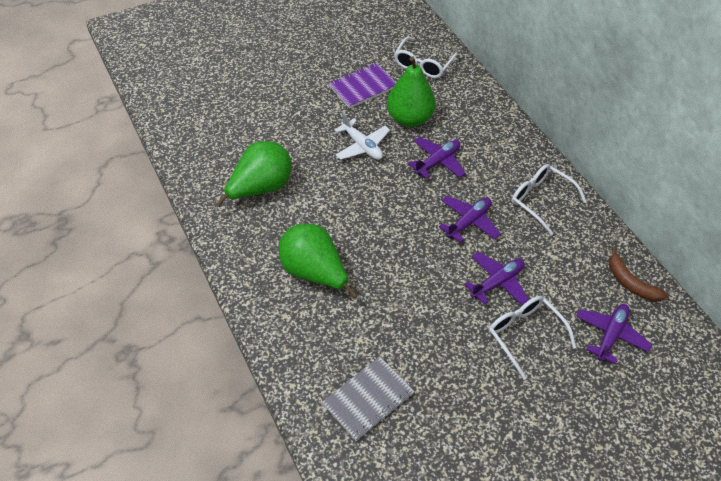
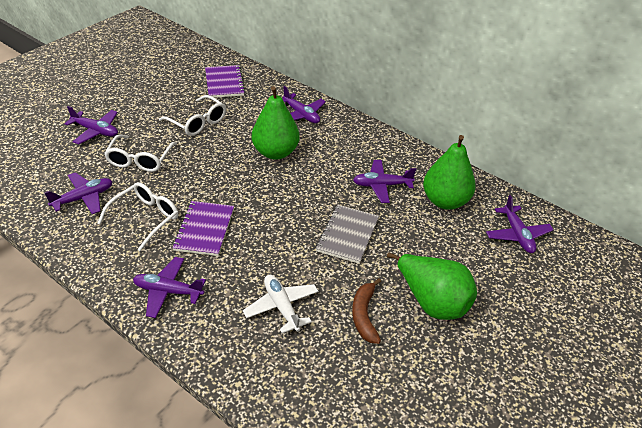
purple notebook: [329,63,396,108] = 1 -> [172,201,234,256] [205,65,245,98] = 2
purple plane: [408,137,466,179] [439,196,501,243] [464,252,529,305] [576,304,652,364] = 4 -> [44,172,112,214] [64,106,118,144] [133,257,206,318] [282,86,326,123] [353,160,416,203] [486,195,554,253] = 6

